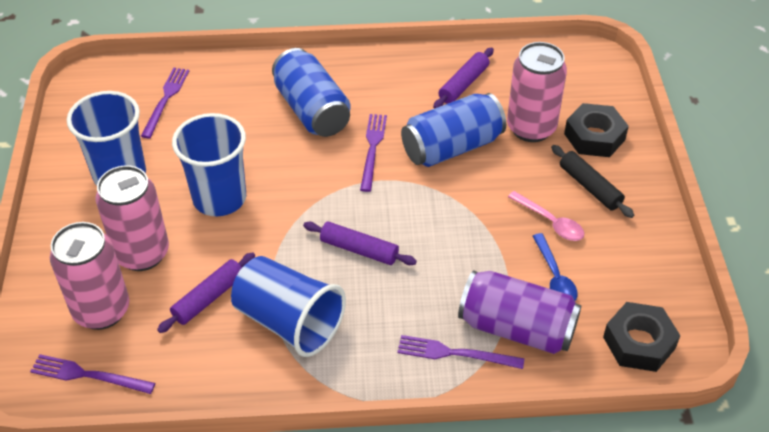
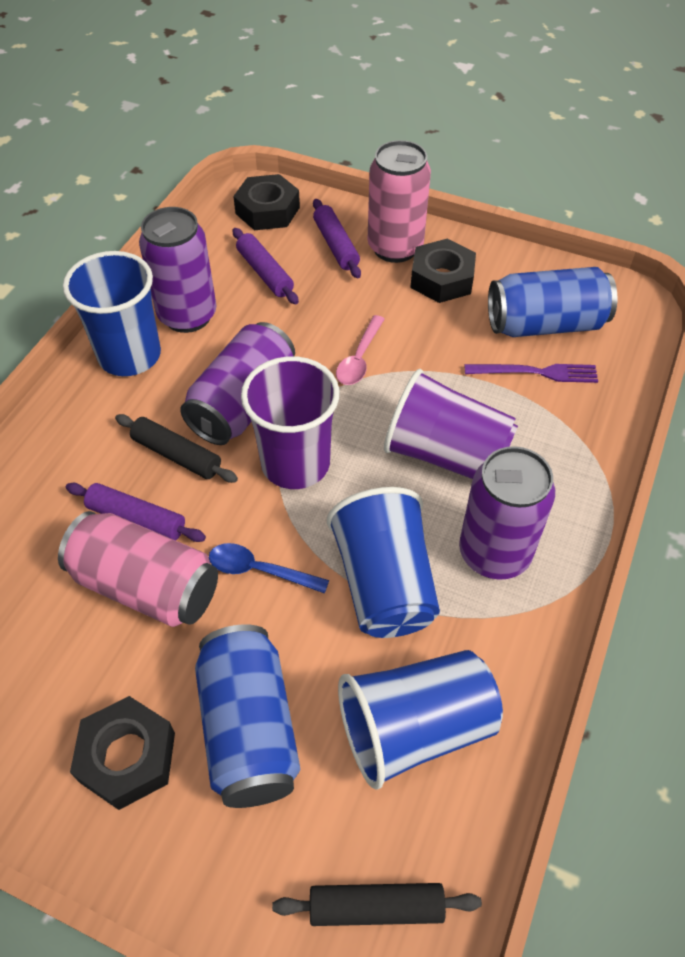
black nut: [564,103,629,157] [603,302,681,372] = 2 -> [70,696,175,810] [233,174,300,230] [410,239,476,303] = 3
black rolling pin: [551,145,634,218] = 1 -> [115,414,238,483] [272,883,482,926] = 2
pink can: [50,222,129,330] [96,165,169,271] [507,42,567,142] = 3 -> [58,511,218,627] [368,140,431,263] = 2
purple can: [458,270,581,354] = 1 -> [139,207,217,333] [180,322,295,445] [459,446,555,580] = 3
purple cup: none = 0 -> [241,356,340,489] [384,369,518,479] = 2
purple fork: [30,354,155,394] [141,68,189,138] [360,114,387,192] [397,335,524,369] = 4 -> [465,364,598,383] = 1

